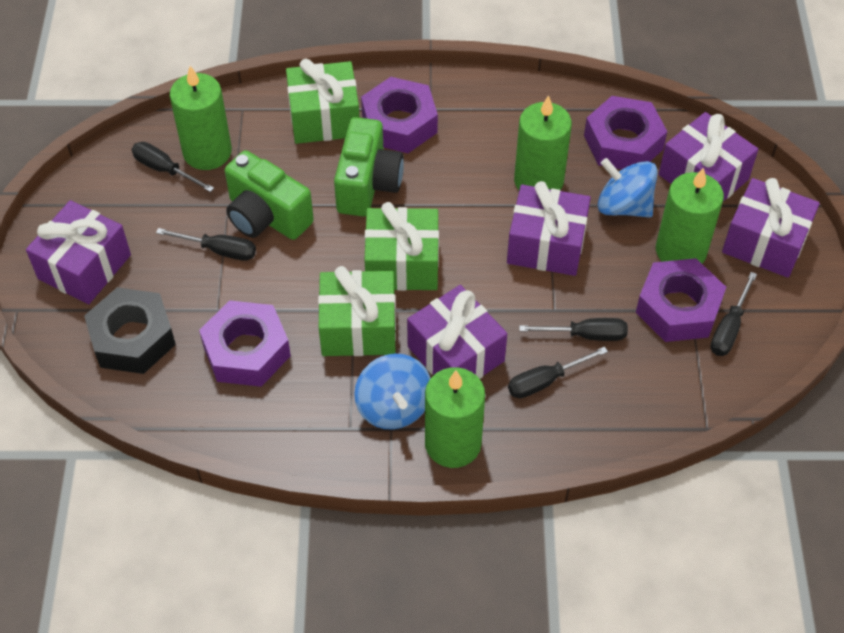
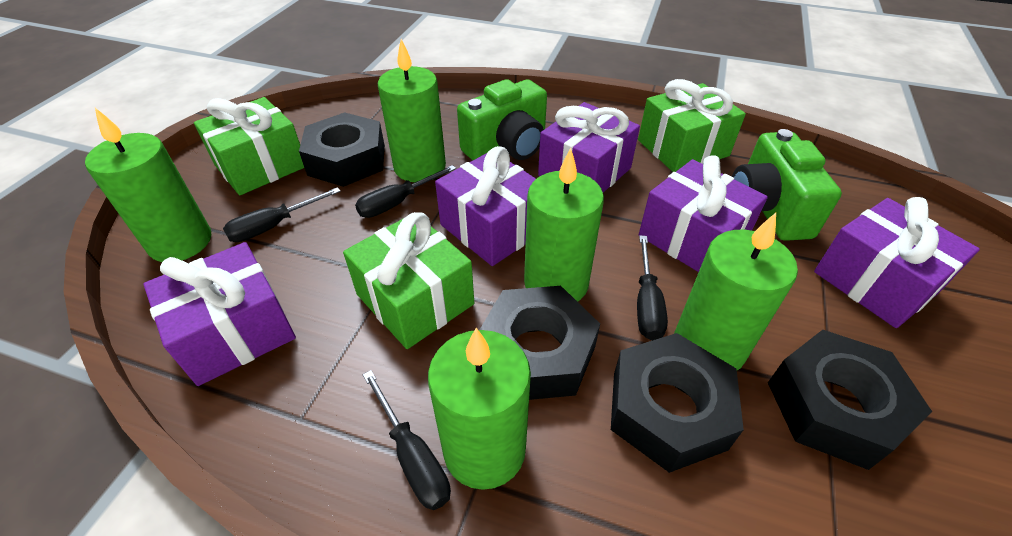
black nut: [84,287,176,374] = 1 -> [299,112,385,187] [480,286,600,400] [611,333,744,473] [768,330,932,470] = 4
black screwdriver: [132,142,214,192] [156,228,256,261] [508,347,608,398] [519,318,628,341] [710,272,757,356] = 5 -> [223,187,341,242] [355,165,456,218] [363,370,451,510] [637,235,668,341] = 4
blue spinning top: [354,354,430,430] [598,158,657,218] = 2 -> none = 0
green candle: [170,66,232,170] [425,367,485,468] [514,95,572,190] [656,167,724,264] = 4 -> [85,108,211,262] [378,39,446,182] [428,328,531,490] [524,148,604,302] [674,213,798,370] = 5
purple nut: [199,300,291,387] [361,77,438,153] [584,96,667,169] [636,258,726,342] = 4 -> none = 0

